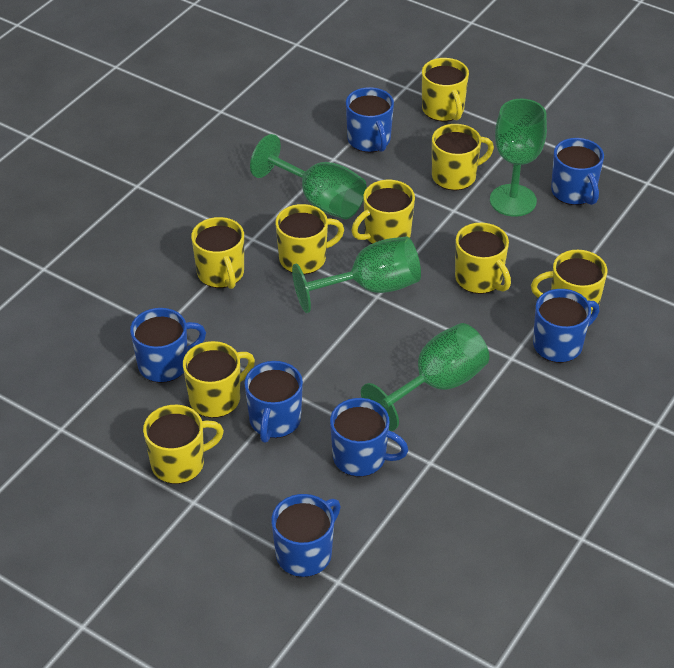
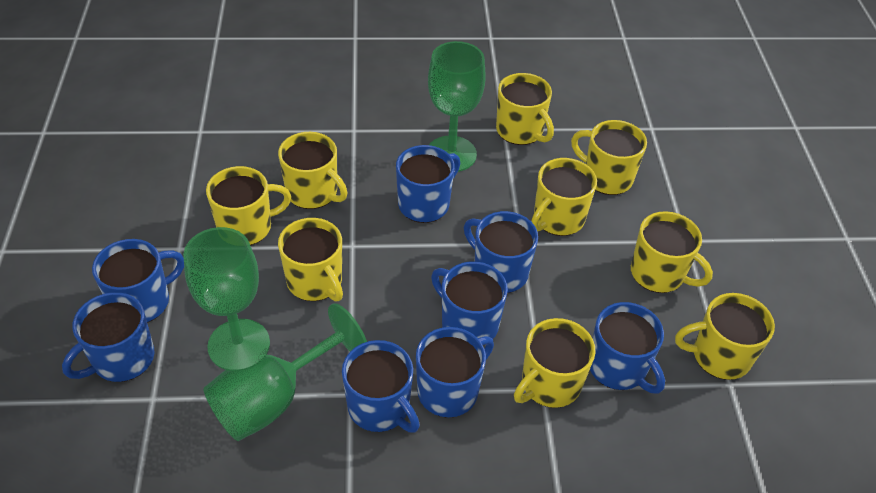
blue mug: [130,308,206,383] [244,361,303,443] [271,494,341,577] [330,398,408,477] [346,87,394,152] [533,289,599,363] [551,138,604,205] = 7 -> [62,292,154,382] [92,239,184,323] [342,340,420,433] [396,145,461,223] [416,327,494,417] [431,262,508,339] [464,211,538,293] [590,302,665,394] = 8
green goblet: [250,134,366,219] [292,236,421,313] [361,323,489,431] [490,99,547,217] = 4 -> [183,227,270,370] [203,303,367,441] [428,41,485,172] = 3

